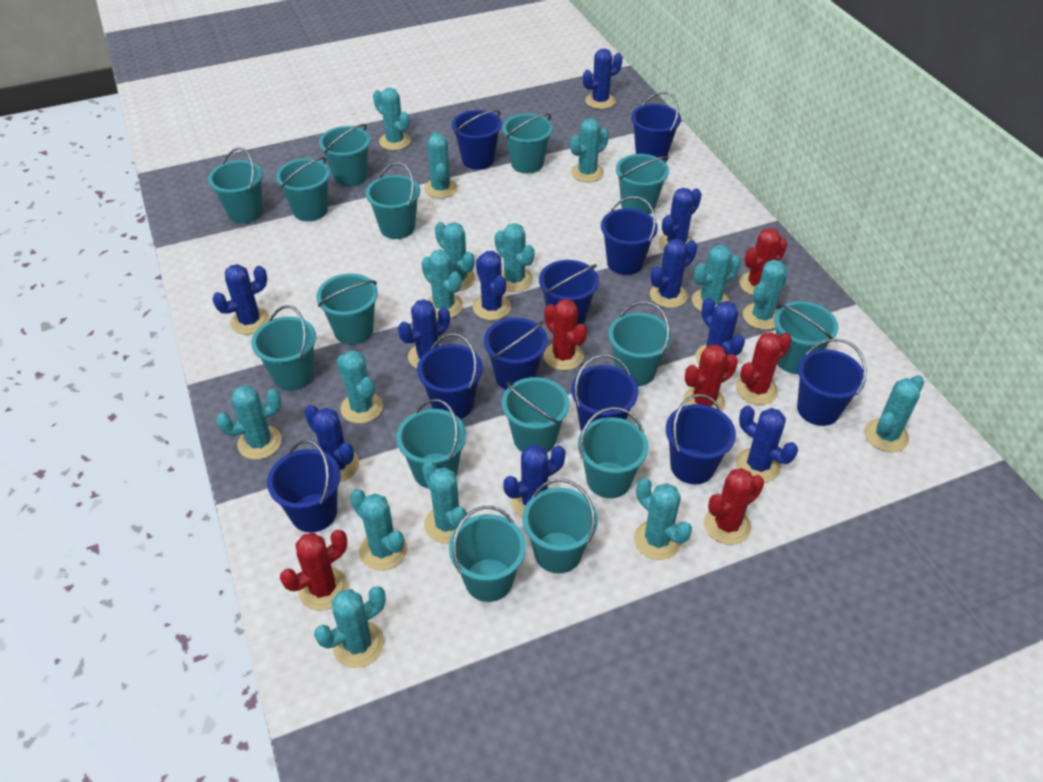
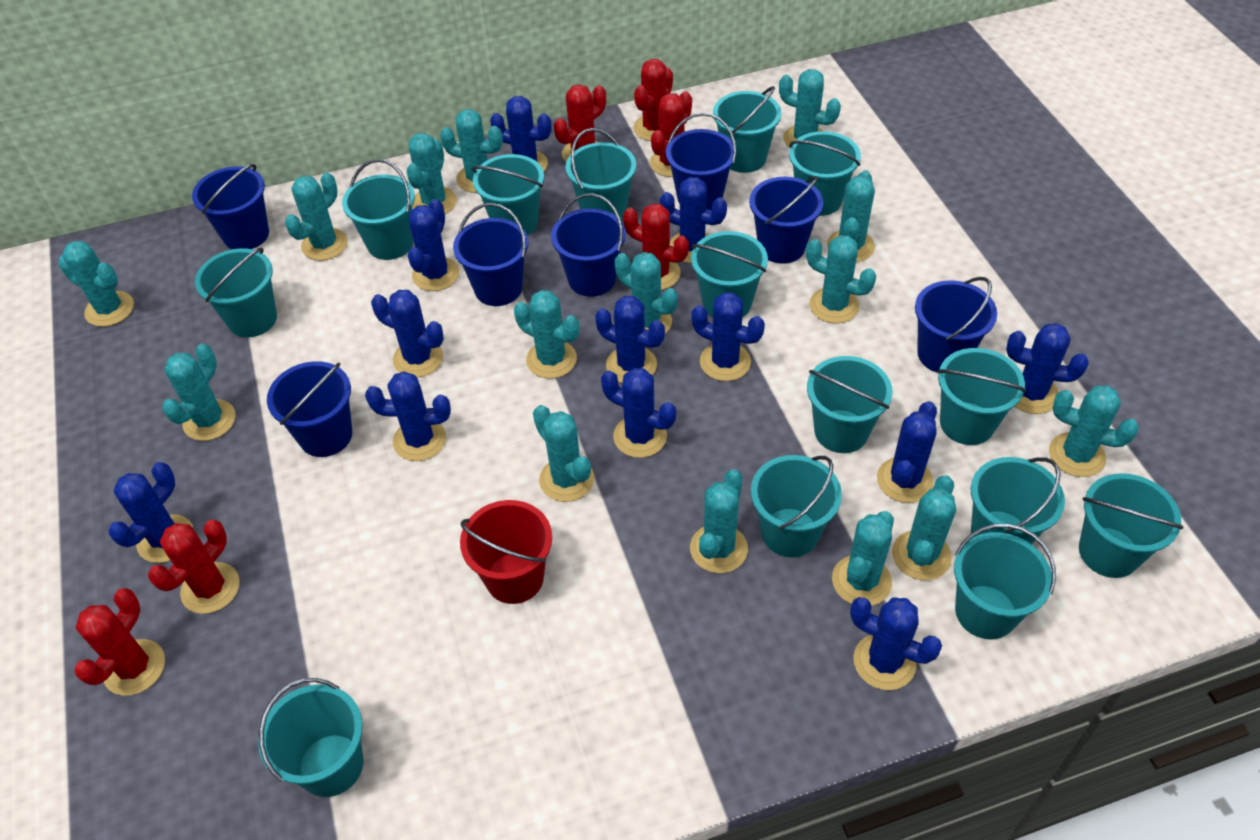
blue bucket: [267,440,341,532] [417,333,483,419] [452,110,502,170] [484,318,548,390] [539,260,599,325] [571,354,638,431] [601,196,658,275] [631,92,681,161] [666,394,736,484] [797,339,867,426] = 10 -> [192,164,269,249] [267,361,352,457] [453,203,528,306] [551,194,626,297] [666,113,736,210] [749,176,823,264] [915,277,997,372] = 7
blue cactus: [212,264,270,335] [304,405,359,482] [398,299,450,369] [473,251,511,320] [503,445,566,518] [583,48,623,109] [650,239,697,308] [659,188,702,250] [696,298,745,364] [736,406,798,483] = 10 -> [108,462,193,563] [365,371,451,461] [371,290,444,377] [408,199,459,291] [490,96,552,171] [595,296,665,383] [601,368,676,458] [660,177,727,263] [691,292,765,381] [850,597,942,690] [877,401,937,503] [1006,323,1089,414] = 12
red bucket: none = 0 -> [460,500,552,604] = 1
turquoise bucket: [208,147,263,223] [251,305,316,391] [276,157,330,221] [316,273,378,345] [319,124,370,187] [366,162,420,239] [396,399,466,489] [449,506,526,602] [502,113,553,173] [502,377,570,452] [522,479,598,573] [578,407,649,498] [608,301,672,386] [616,154,669,214] [774,301,839,374] = 15 -> [195,248,277,338] [258,678,364,797] [342,159,415,260] [472,154,544,236] [565,128,636,220] [691,231,768,317] [713,86,781,173] [751,455,842,557] [789,131,861,216] [807,356,893,453] [937,348,1026,445] [954,524,1056,639] [971,457,1065,544] [1079,473,1183,578] = 14

